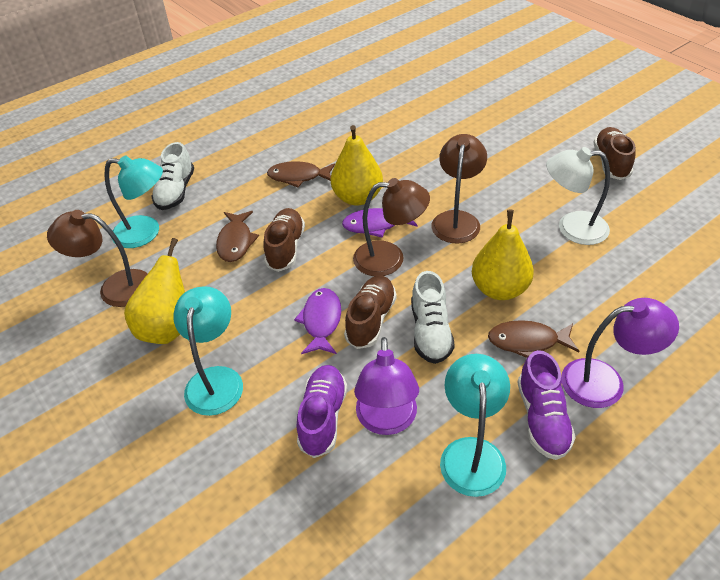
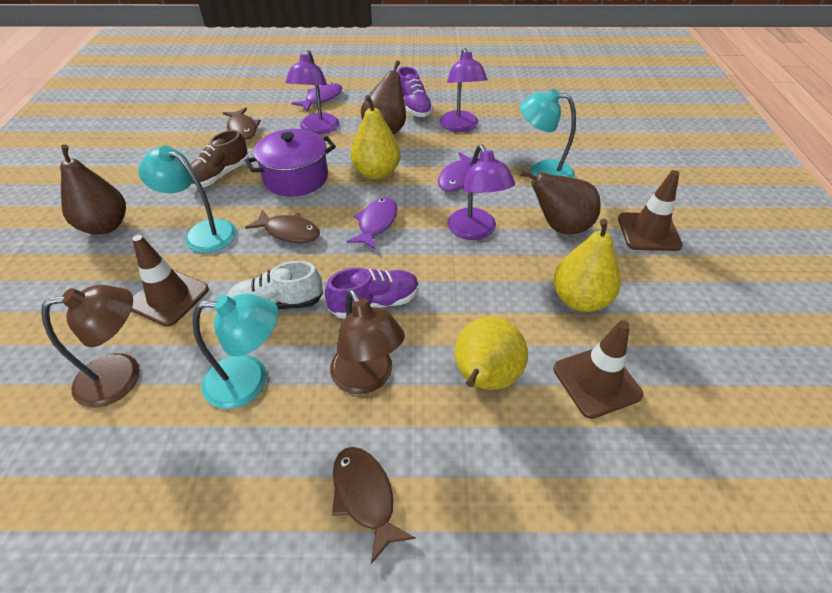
brown lamp: [47,210,148,307] [353,178,430,276] [431,134,487,243] = 3 -> [41,285,140,408] [330,289,405,394] = 2
brown pear: none = 0 -> [60,144,126,235] [361,60,406,135] [520,170,601,234] = 3
brown shoe: [263,208,305,272] [344,276,397,349] [593,127,636,180] = 3 -> [189,130,249,188] = 1
brown traffic cone: none = 0 -> [131,235,209,327] [553,320,644,419] [618,170,683,251] = 3
purple fish: [294,288,341,354] [342,208,418,237] = 2 -> [291,82,342,112] [347,198,398,250] [438,152,480,192] = 3
purple lamp: [354,337,419,435] [561,298,679,408] = 2 -> [285,50,339,135] [440,48,487,132] [448,144,515,240] = 3
purple pot: none = 0 -> [245,129,336,196] = 1
white lamp: [546,147,610,245] = 1 -> none = 0
white shoe: [151,142,194,210] [411,271,455,364] = 2 -> [227,261,323,309] = 1

